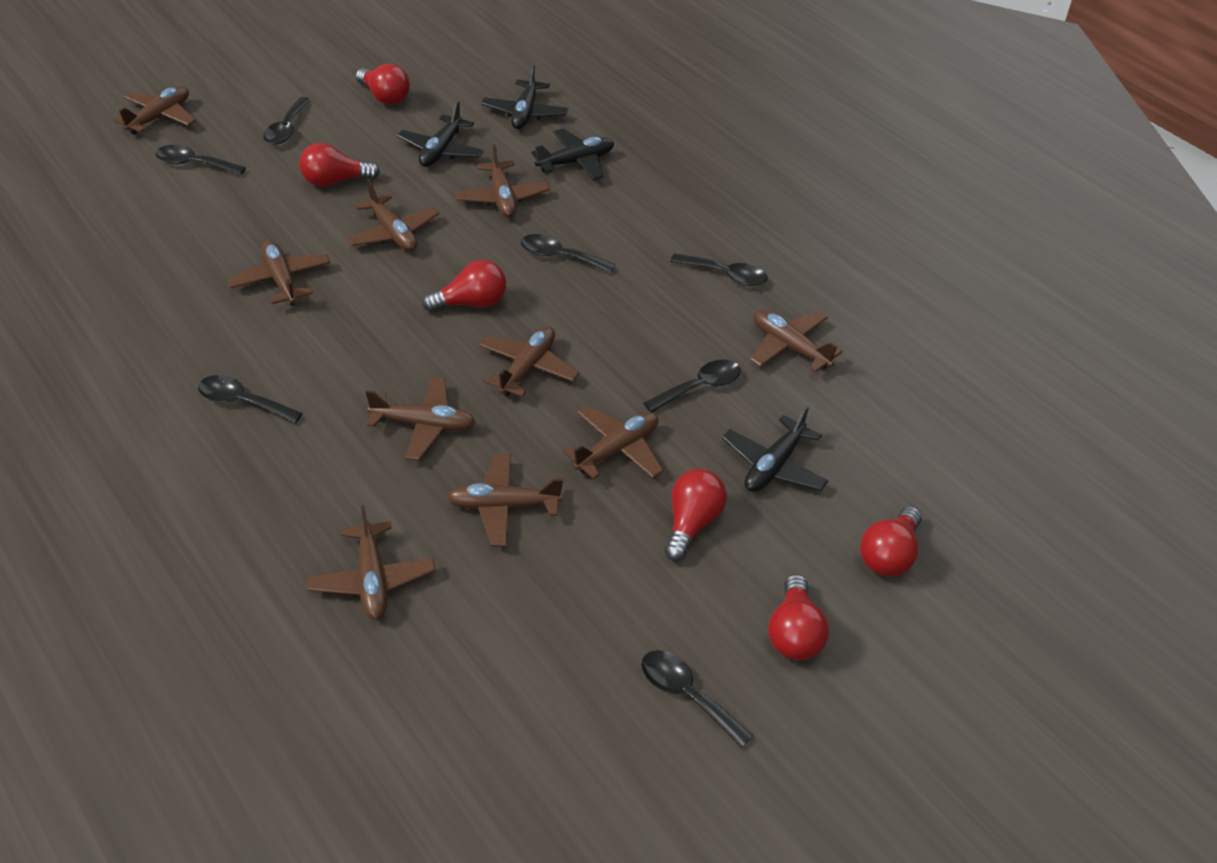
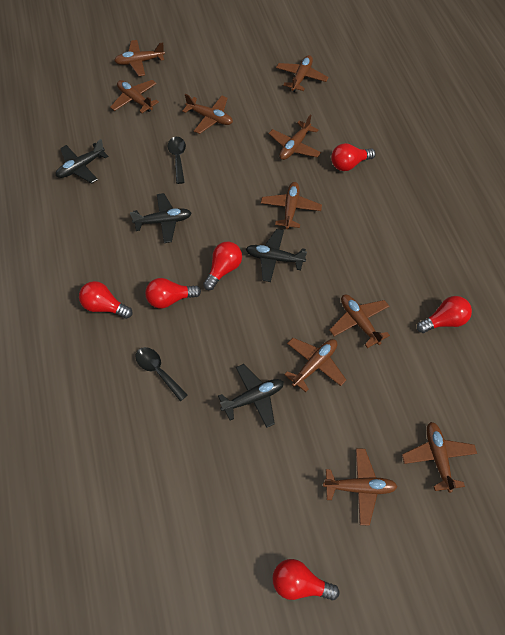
black spoon: [155,145,246,175] [198,375,303,424] [263,97,311,145] [521,234,616,273] [641,650,754,748] [644,359,741,412] [670,253,768,286] = 7 -> [136,347,188,401] [168,137,186,184] = 2

